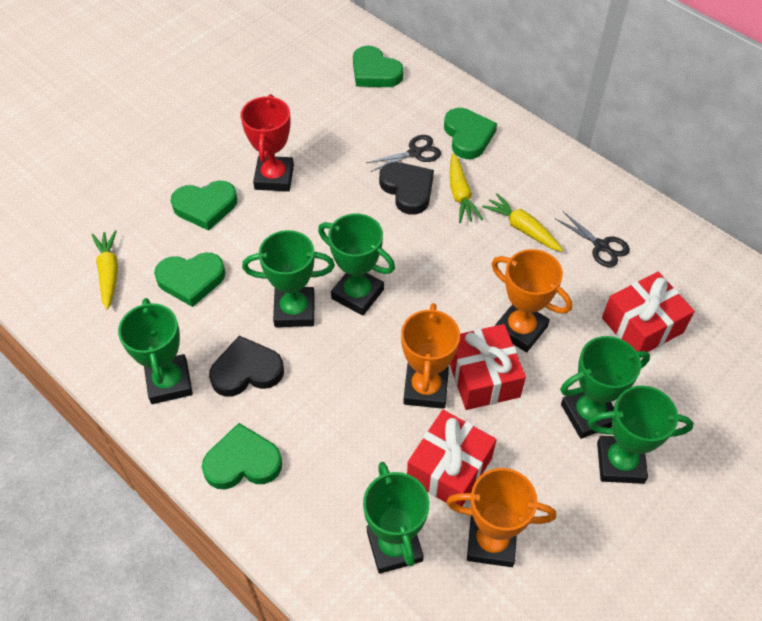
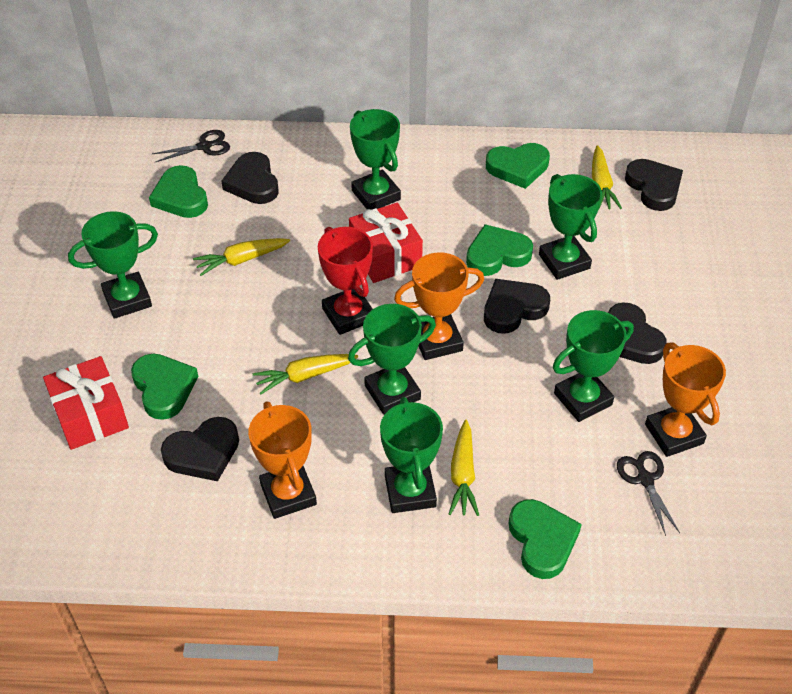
black heart: [209,336,284,397] [379,162,434,215] = 2 -> [161,417,239,481] [221,152,279,204] [484,279,550,334] [608,303,667,364] [625,159,683,211] = 5
red gift: [407,410,497,507] [450,324,526,410] [602,272,695,352] = 3 -> [43,356,129,450] [349,203,423,283] = 2
yellow carrot: [92,230,118,310] [450,153,483,223] [482,193,563,252] = 3 -> [193,238,290,276] [253,354,358,395] [449,420,479,516] [592,145,622,209] = 4

